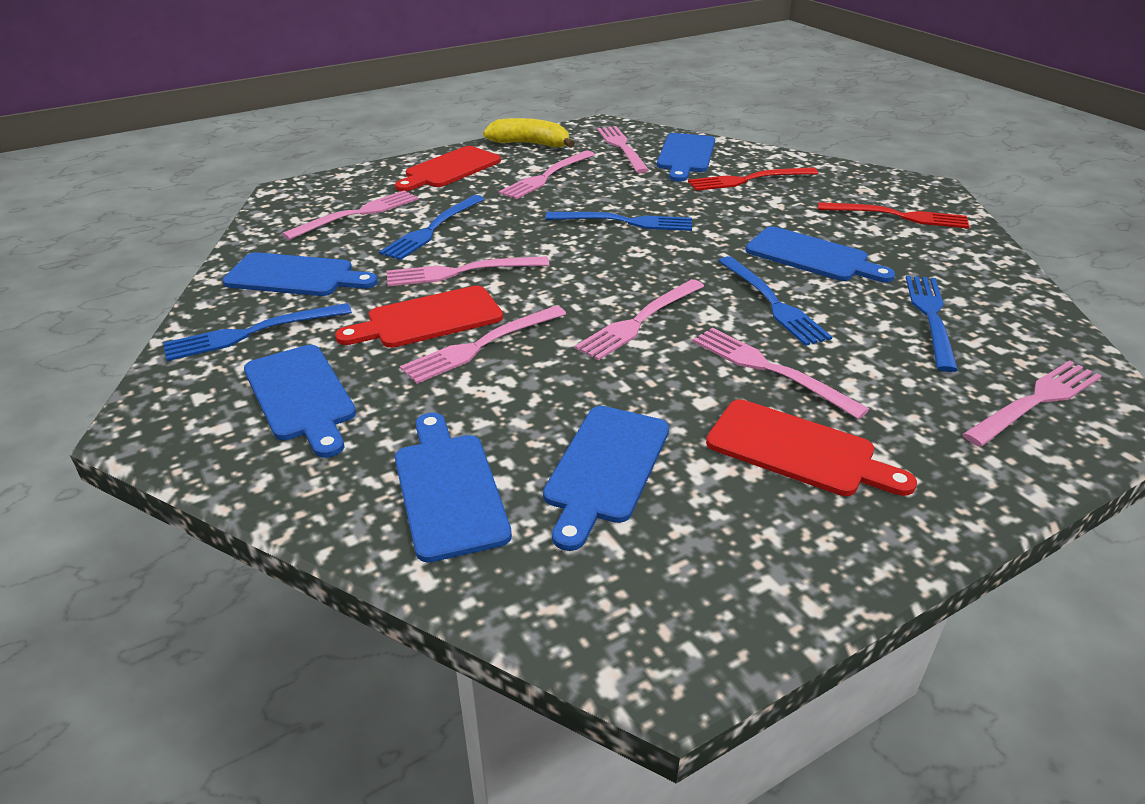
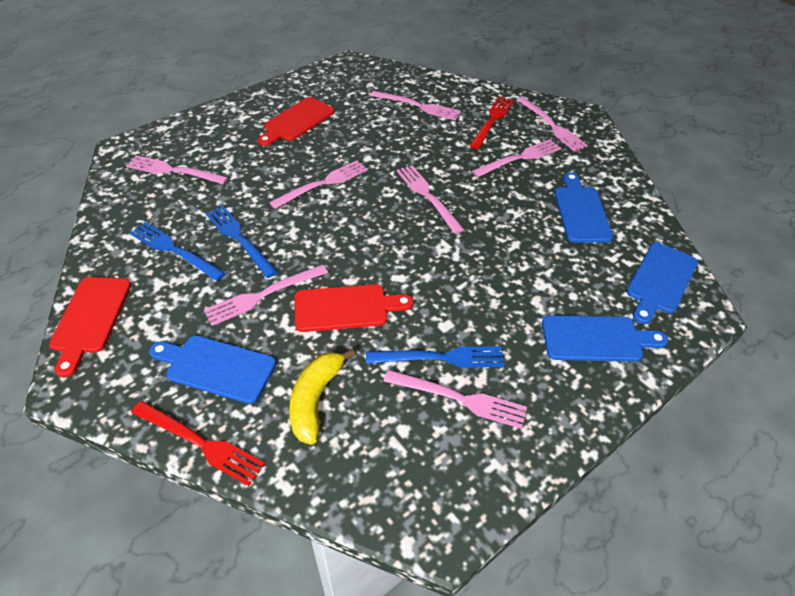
blue cutting board: [223,252,378,296] [244,345,356,458] [395,413,512,563] [543,406,669,551] [657,133,715,182] [745,227,895,282] = 6 -> [149,335,276,404] [542,315,668,362] [554,172,613,243] [626,243,698,324] = 4
blue fork: [163,303,352,361] [379,195,484,260] [545,212,692,231] [718,256,832,346] [906,276,958,372] = 5 -> [130,222,226,281] [205,206,278,278] [366,346,505,368] = 3

